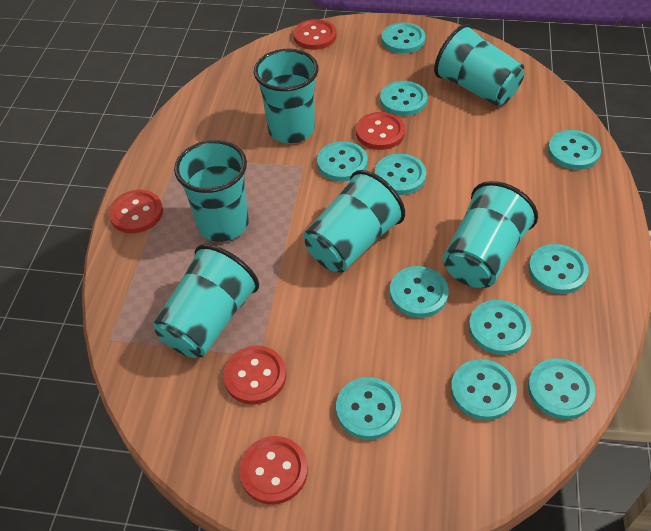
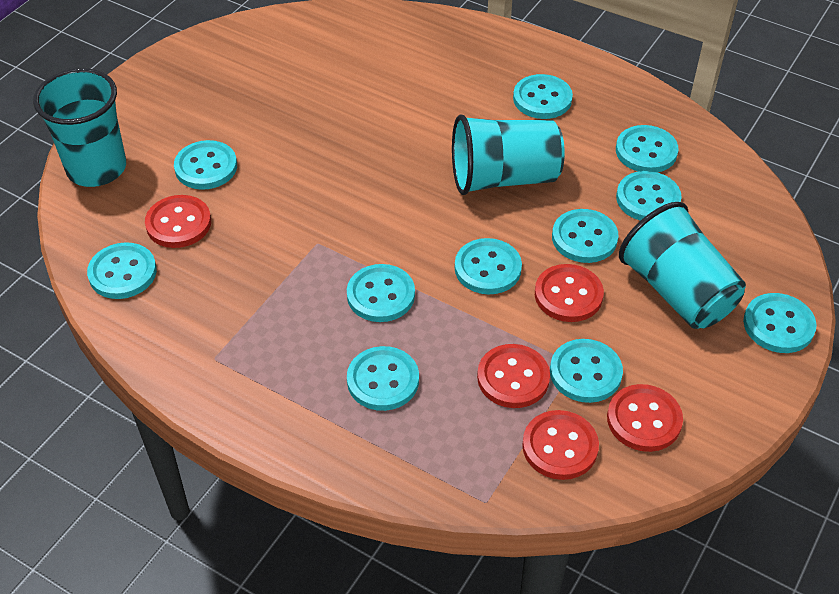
turquoise cup: [153,244,259,358] [174,140,249,242] [254,49,318,143] [304,170,405,272] [434,24,524,106] [443,181,538,288] = 6 -> [33,68,126,187] [452,114,565,195] [619,202,746,329] = 3

